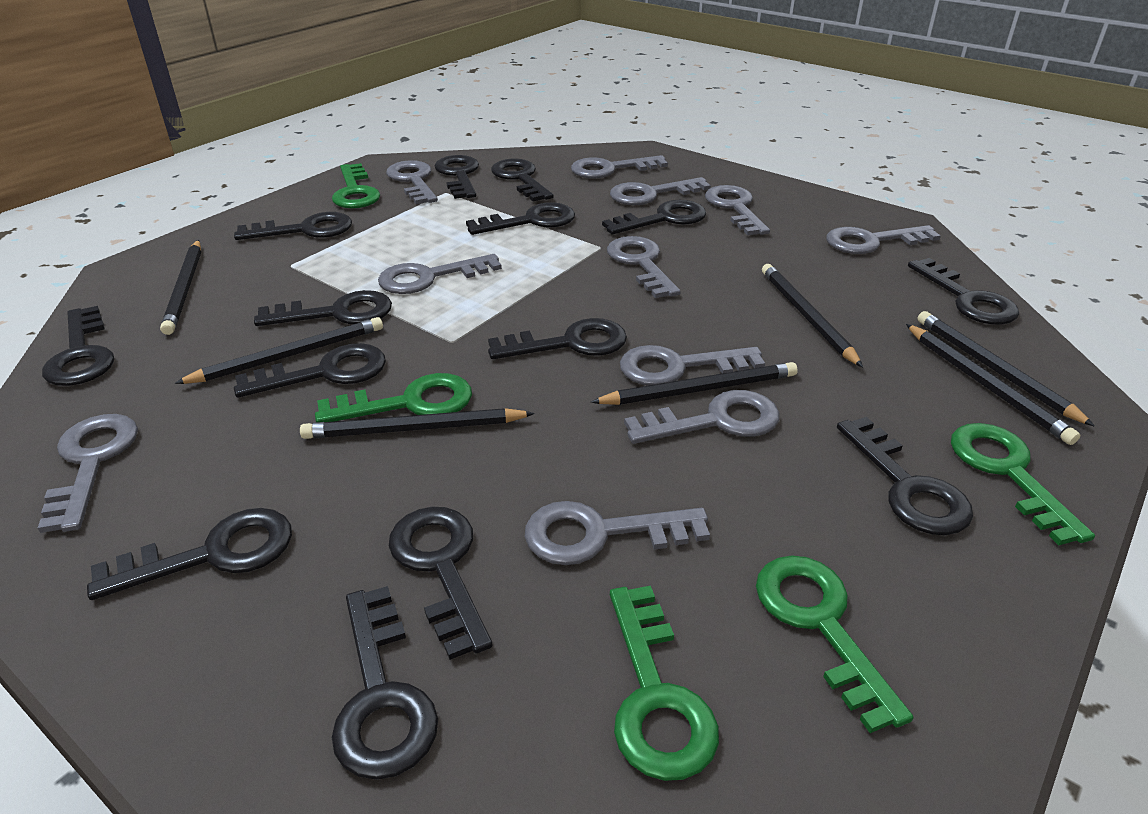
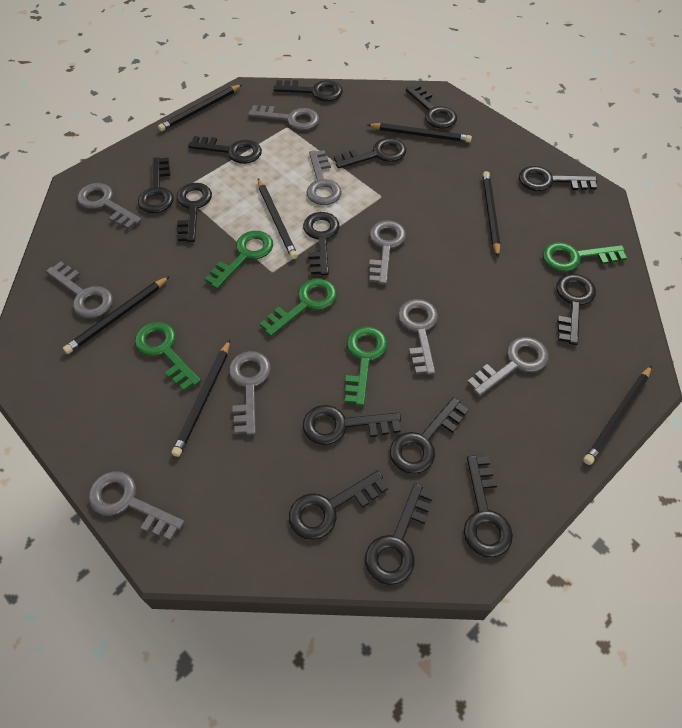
grey key: [38,414,138,533] [378,254,502,294] [386,160,438,204] [525,501,710,565] [571,155,668,178] [607,236,681,298] [610,177,711,205] [620,345,765,385] [624,390,779,444] [705,185,770,235] [826,225,941,254] = 11 -> [46,261,113,318] [77,183,142,229] [88,471,185,540] [229,351,271,435] [248,105,319,130] [306,150,342,205] [369,220,406,285] [398,299,438,375] [467,337,549,396] = 9

